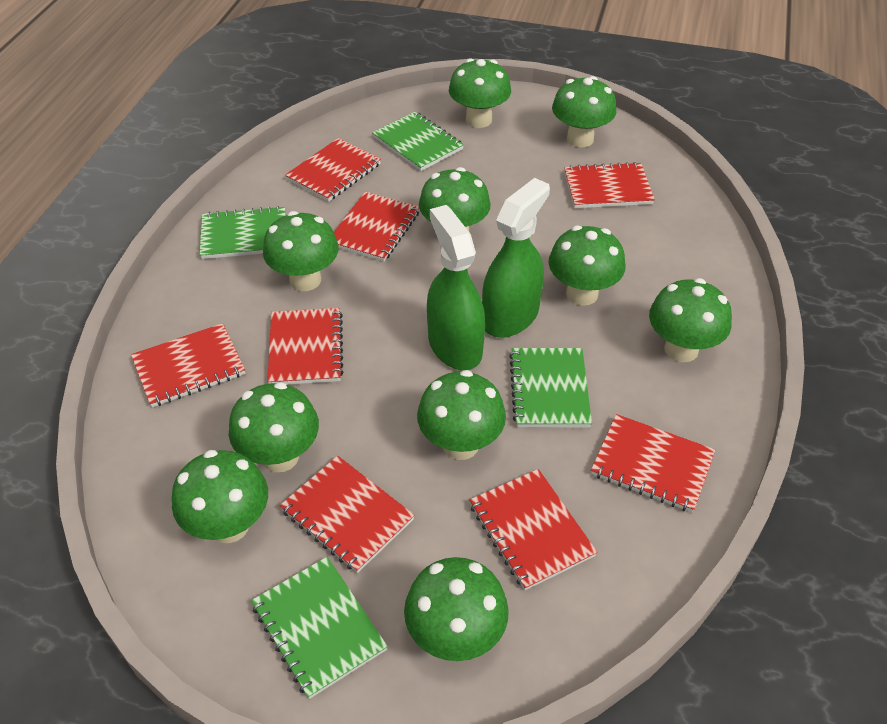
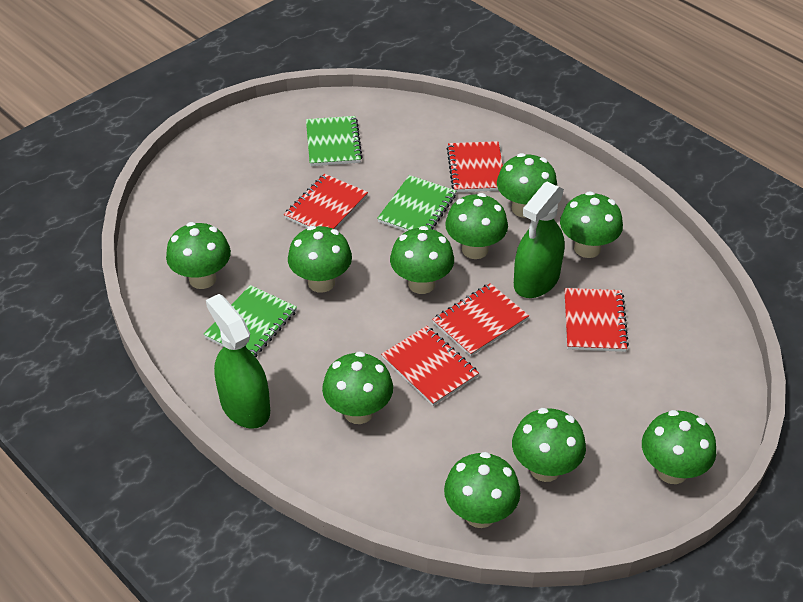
green notebook: [200,206,286,259] [251,557,388,699] [372,112,464,171] [509,348,592,428] = 4 -> [204,285,297,357] [306,116,363,166] [377,175,456,231] = 3
red notebook: [131,323,245,407] [267,308,343,385] [280,456,415,573] [285,138,381,202] [334,192,419,262] [469,469,597,590] [564,162,655,208] [591,414,715,513] = 8 -> [284,174,368,229] [381,326,479,406] [432,283,529,356] [446,141,503,192] [564,288,629,352] = 5

